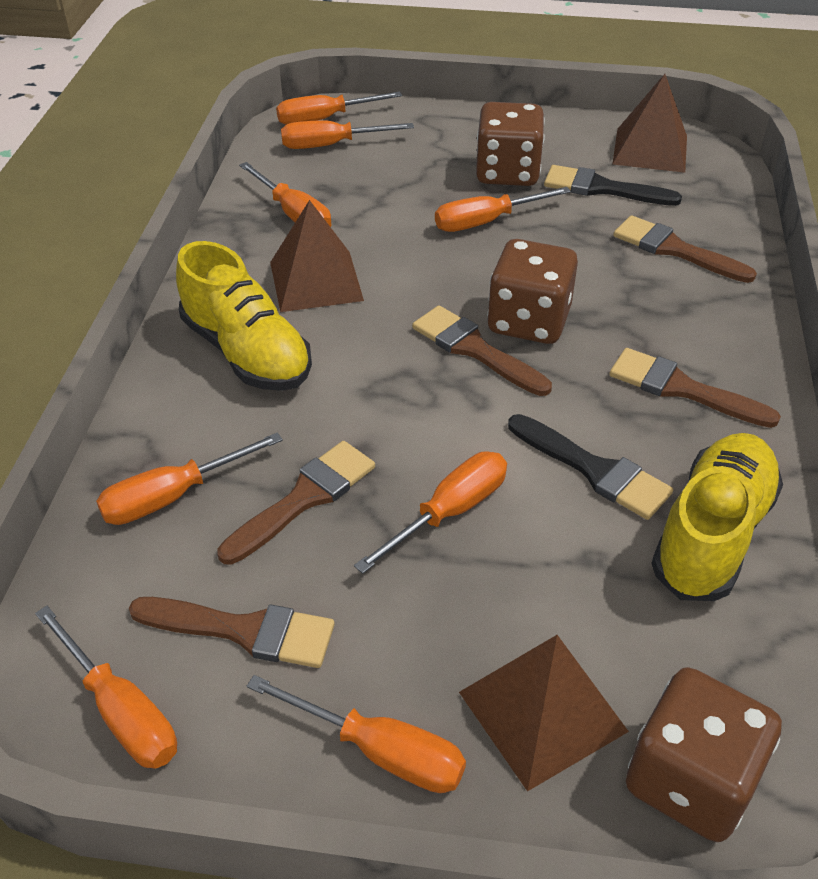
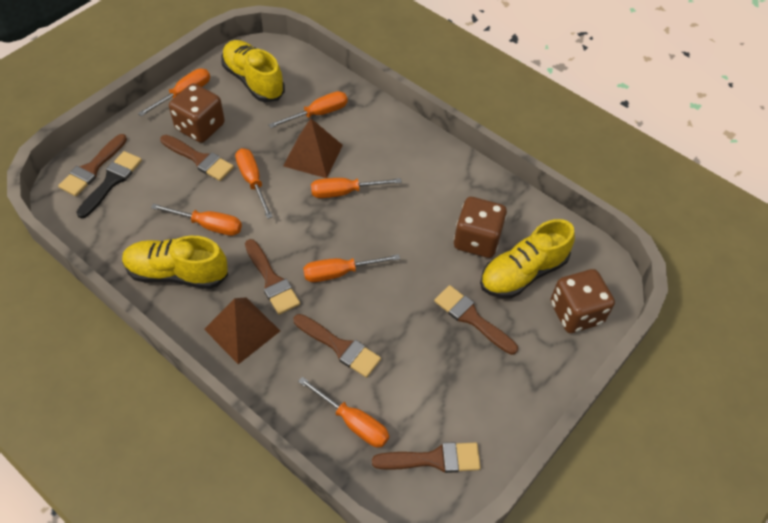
black brush: [508,414,673,520] [544,165,682,206] = 2 -> [76,151,142,219] = 1
brown brush: [129,597,335,668] [218,441,375,565] [412,305,552,396] [609,348,781,428] [613,215,757,283] = 5 -> [58,134,127,196] [160,135,234,181] [245,239,300,315] [294,314,381,378] [372,442,481,473] [434,285,518,355] = 6
brown pyramid: [270,200,364,312] [459,635,629,792] [612,74,687,173] = 3 -> [204,297,280,364] [283,118,343,178] = 2
orange screwdriver: [35,606,177,769] [96,432,283,525] [239,162,331,227] [247,675,466,793] [276,91,402,125] [281,120,414,149] [354,451,507,574] [435,187,571,232] = 8 -> [138,68,210,116] [151,204,242,236] [235,148,273,219] [268,91,348,128] [298,377,389,448] [303,254,400,282] [311,178,402,198] = 7
yellow shoe: [176,241,312,391] [651,433,783,601] = 2 -> [122,236,228,289] [221,40,285,102] [480,219,575,298] = 3

